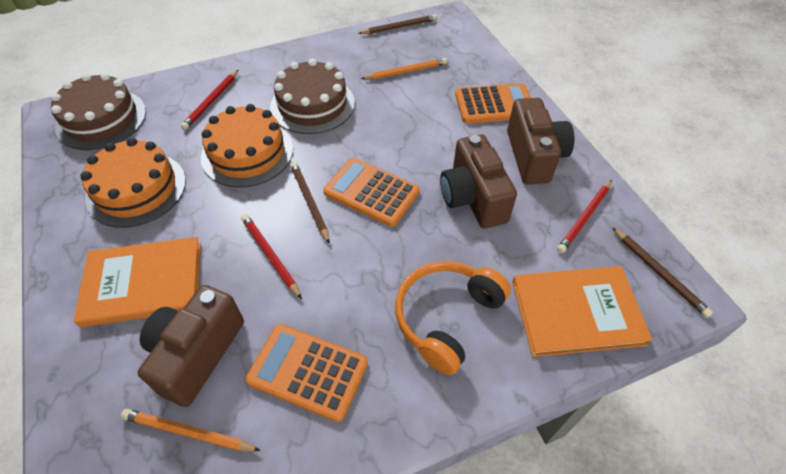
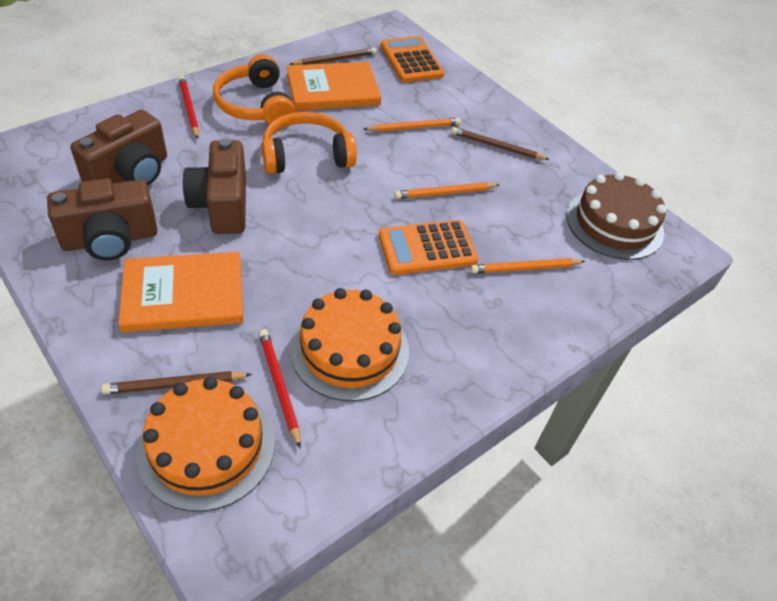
brown cake: [51,73,146,150] [270,59,355,134] = 2 -> [566,172,667,260] = 1
orange calculator: [246,324,368,422] [323,158,420,227] [455,83,531,124] = 3 -> [379,220,478,275] [381,36,444,82] = 2
orange headphones: [395,261,511,375] = 1 -> [213,54,295,125] [262,112,357,174] = 2
orange pencil: [121,409,261,451] [361,58,447,79] = 2 -> [363,118,461,132] [394,183,499,199] [470,258,586,273] = 3
red pencil: [181,70,238,130] [241,214,302,299] [557,180,612,253] = 3 -> [179,76,199,139] [259,329,301,449] = 2

